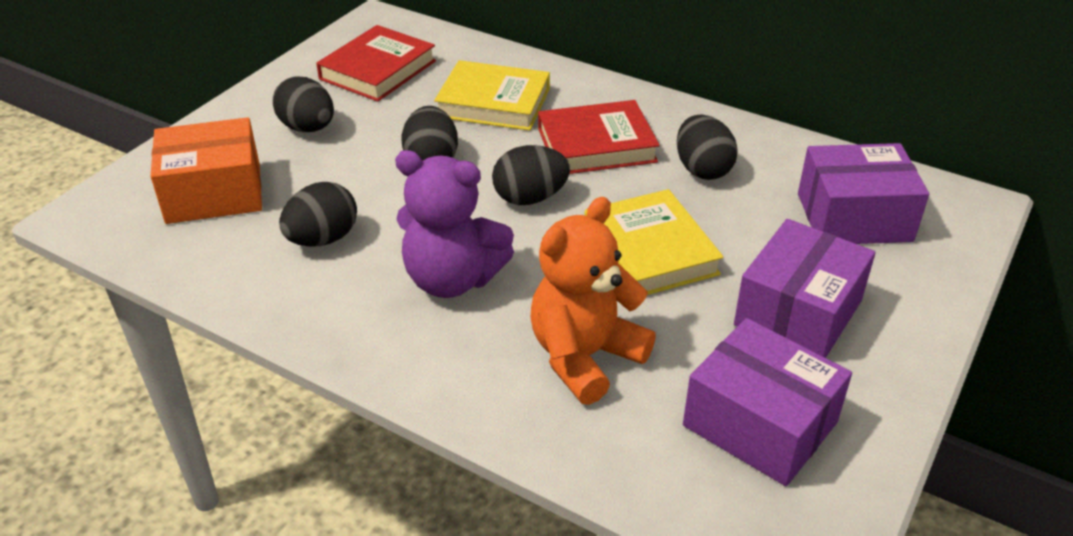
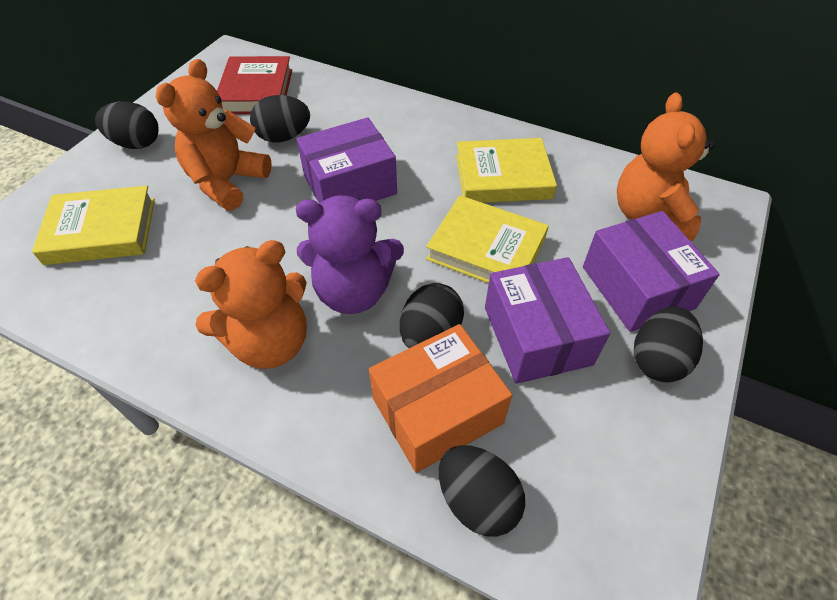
orange teddy bear: [530,197,656,405] = 1 -> [156,59,272,211] [195,240,307,369] [617,93,715,241] = 3
red book: [316,25,436,102] [538,100,660,174] = 2 -> [217,56,292,114] = 1
yellow book: [434,60,550,131] [585,189,724,295] = 2 -> [32,186,155,265] [426,195,549,283] [456,138,557,203] = 3

